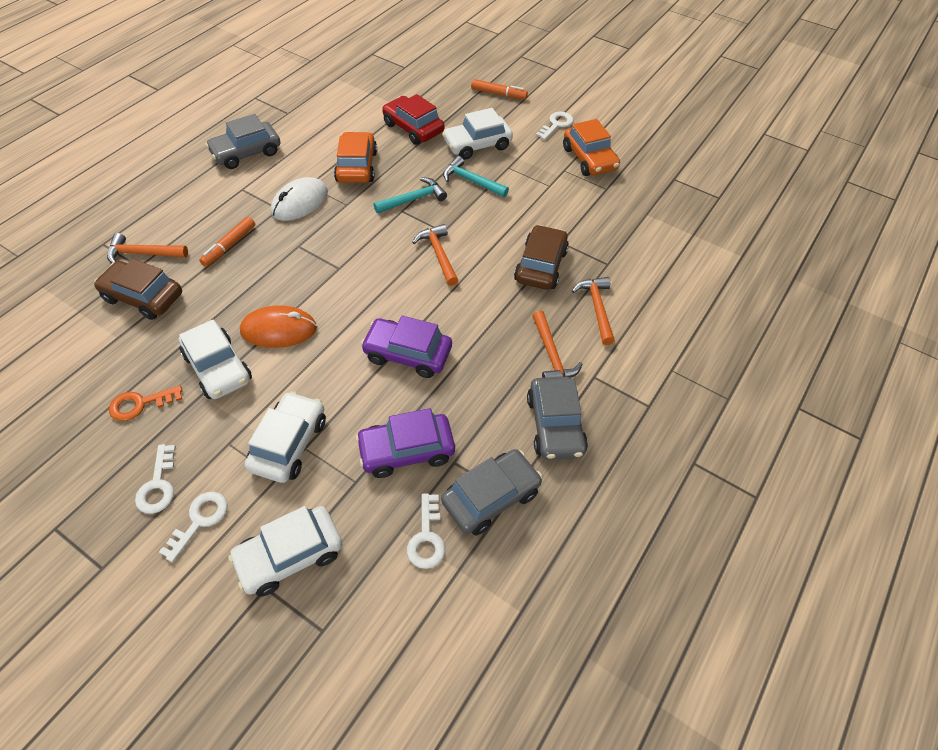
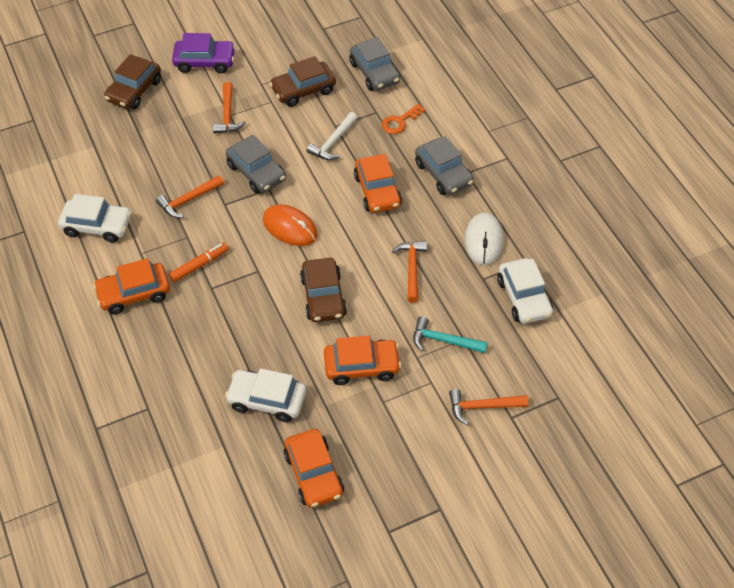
brown car: [94,259,182,320] [514,225,569,290] = 2 -> [104,54,161,109] [269,56,336,107] [300,258,347,322] = 3
orange car: [334,132,377,183] [563,119,620,176] = 2 -> [93,258,170,314] [284,429,344,508] [324,336,401,385] [354,154,402,213] = 4
orange marker: [199,217,255,267] [471,79,528,99] = 2 -> [169,242,229,282] = 1
purple car: [356,408,455,478] [361,316,452,378] = 2 -> [172,33,236,73] = 1
red car: [382,94,445,145] = 1 -> none = 0
turquoise hammer: [374,177,447,214] [443,156,509,197] = 2 -> [413,316,487,353] = 1
white car: [179,319,252,399] [228,506,342,597] [245,391,326,483] [442,108,513,160] = 4 -> [58,194,132,243] [225,368,306,422] [497,258,553,324] = 3
white hammer: none = 0 -> [307,112,358,160] = 1
white key: [135,444,176,514] [159,492,228,562] [407,493,445,569] [536,112,574,140] = 4 -> none = 0

